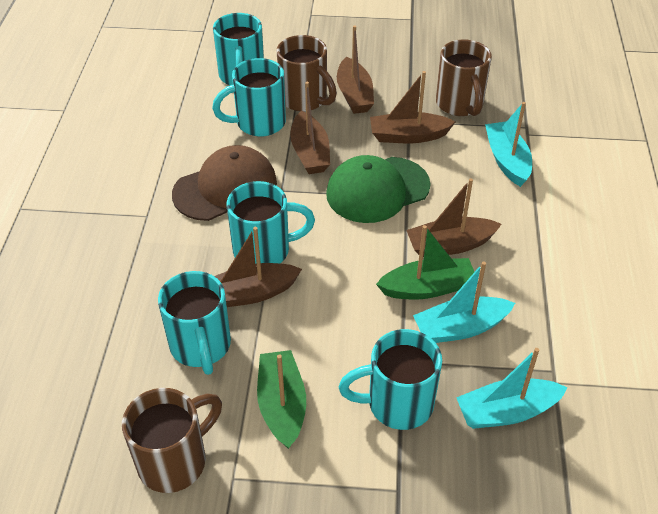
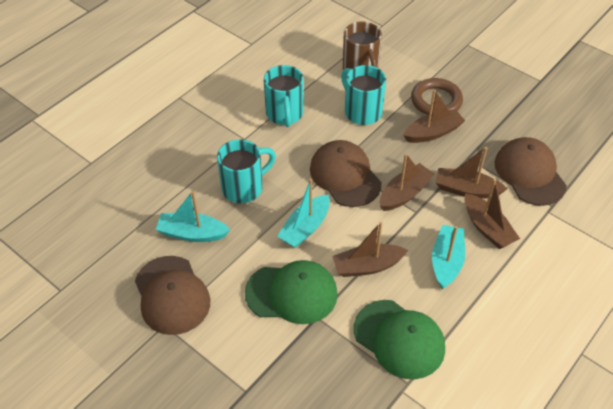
brown cap: [172,145,277,221] = 1 -> [135,256,210,335] [310,140,381,207] [495,137,567,206] = 3
brown mug: [122,388,222,493] [277,35,337,112] [436,39,492,116] = 3 -> [343,22,382,70] = 1
brown ring: none = 0 -> [411,78,463,115] = 1
green boat: [257,350,306,449] [376,225,474,299] = 2 -> none = 0
green cap: [326,155,431,223] = 1 -> [245,260,338,324] [354,300,445,379] = 2
turquoise mug: [158,271,231,375] [212,58,286,137] [213,13,264,85] [227,181,315,264] [338,329,442,430] = 5 -> [217,139,276,203] [264,65,304,127] [341,65,386,125] = 3

